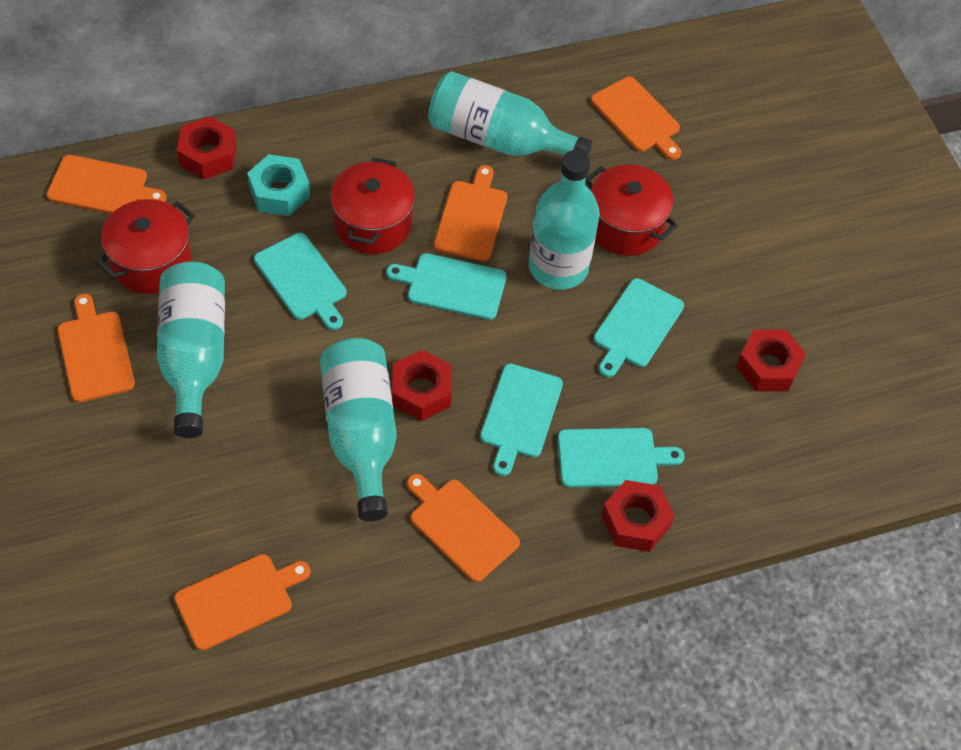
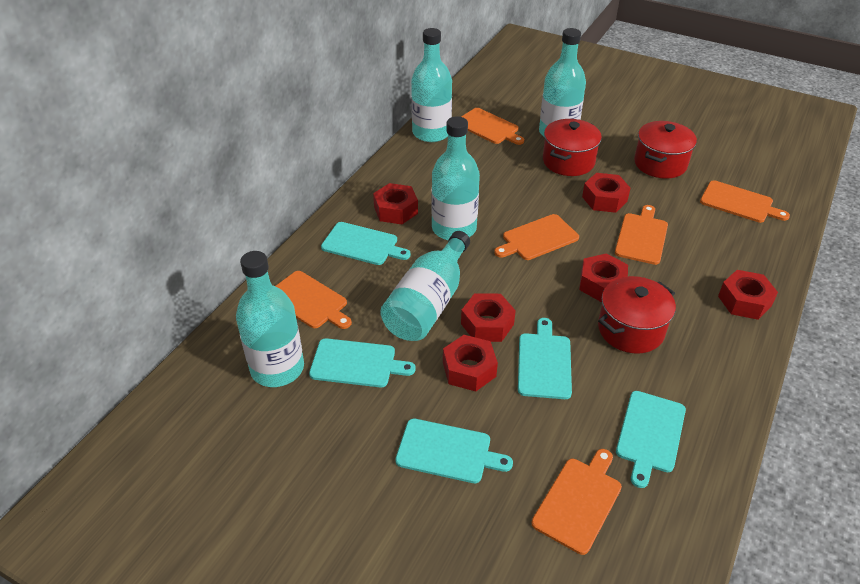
red nut: [177,116,237,179] [392,350,452,421] [601,480,674,552] [736,329,806,392] = 4 -> [373,183,418,224] [443,335,498,391] [461,293,516,342] [579,253,628,302] [582,173,630,213] [718,270,778,320] = 6
turquoise bottle: [157,261,225,438] [320,338,397,521] [428,71,592,156] [529,150,600,289] = 4 -> [236,251,304,387] [380,231,470,341] [411,28,452,142] [431,116,480,240] [539,28,586,137] = 5
turquoise nut: [247,154,310,216] = 1 -> none = 0

